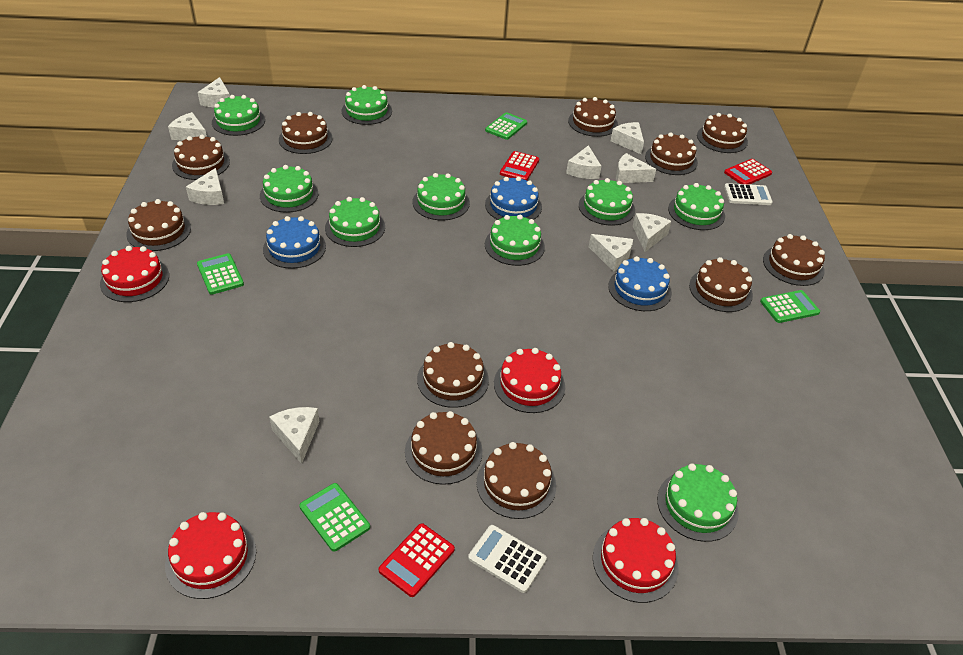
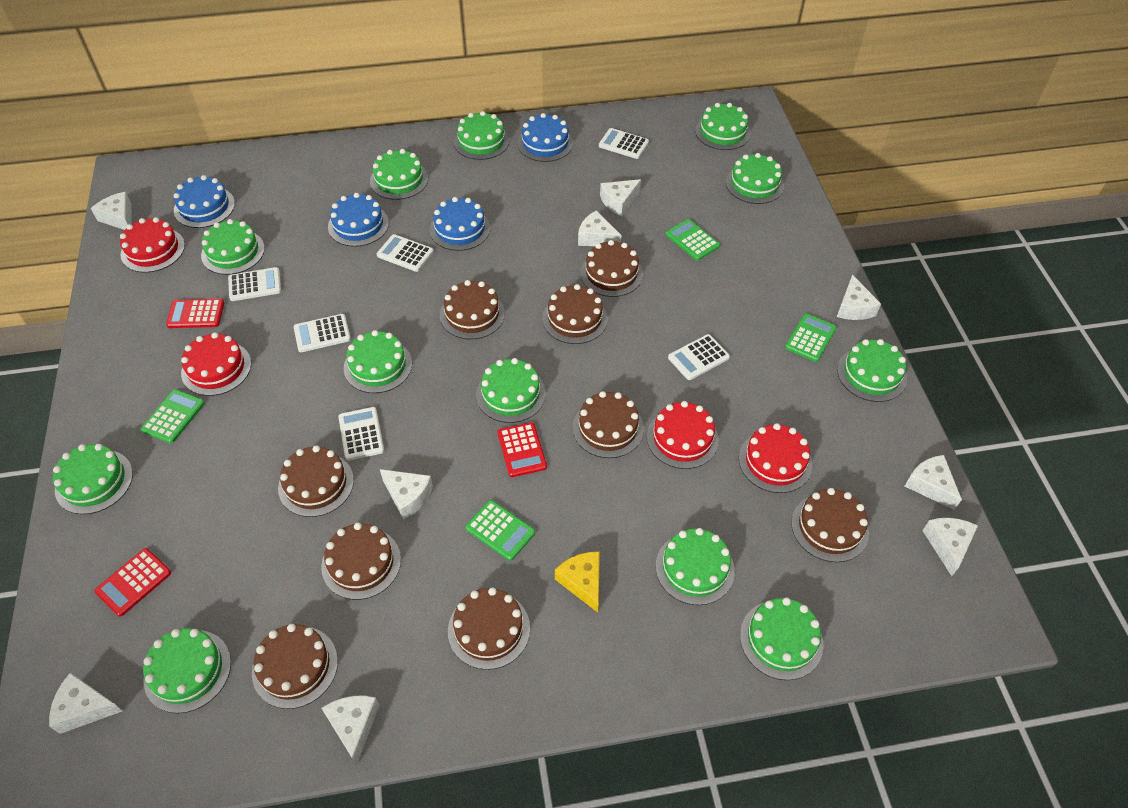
blue cake: [263,216,326,269] [485,176,542,220] [608,256,672,311] = 3 -> [174,175,235,228] [328,193,389,247] [430,197,490,251] [517,113,573,162] = 4
brown cake: [126,199,191,251] [172,135,230,180] [279,112,332,154] [405,411,483,485] [417,342,489,408] [477,442,556,519] [568,97,618,137] [645,133,698,175] [689,257,753,312] [697,113,748,153] [763,234,825,286] = 11 -> [252,624,338,709] [278,445,354,517] [321,523,401,600] [440,280,505,339] [448,588,530,670] [542,284,608,344] [573,391,644,458] [580,240,643,297] [791,488,869,562] = 9
green cake: [212,95,265,136] [260,165,318,213] [325,197,385,247] [341,85,392,125] [412,173,470,220] [485,215,545,266] [579,178,635,226] [657,463,739,542] [668,183,725,230] = 9 -> [53,444,133,514] [143,628,231,713] [201,219,265,275] [344,330,412,393] [370,149,428,200] [454,111,509,160] [476,358,546,423] [656,528,735,605] [695,103,751,150] [726,153,784,204] [740,598,824,680] [837,339,907,402] = 12
white calculator: [468,525,547,593] [724,183,773,205] = 2 -> [228,267,281,301] [294,314,351,352] [338,407,384,461] [377,234,434,272] [599,128,649,159] [668,334,730,380] = 6
yellow cheese: none = 0 -> [555,552,600,612] = 1

